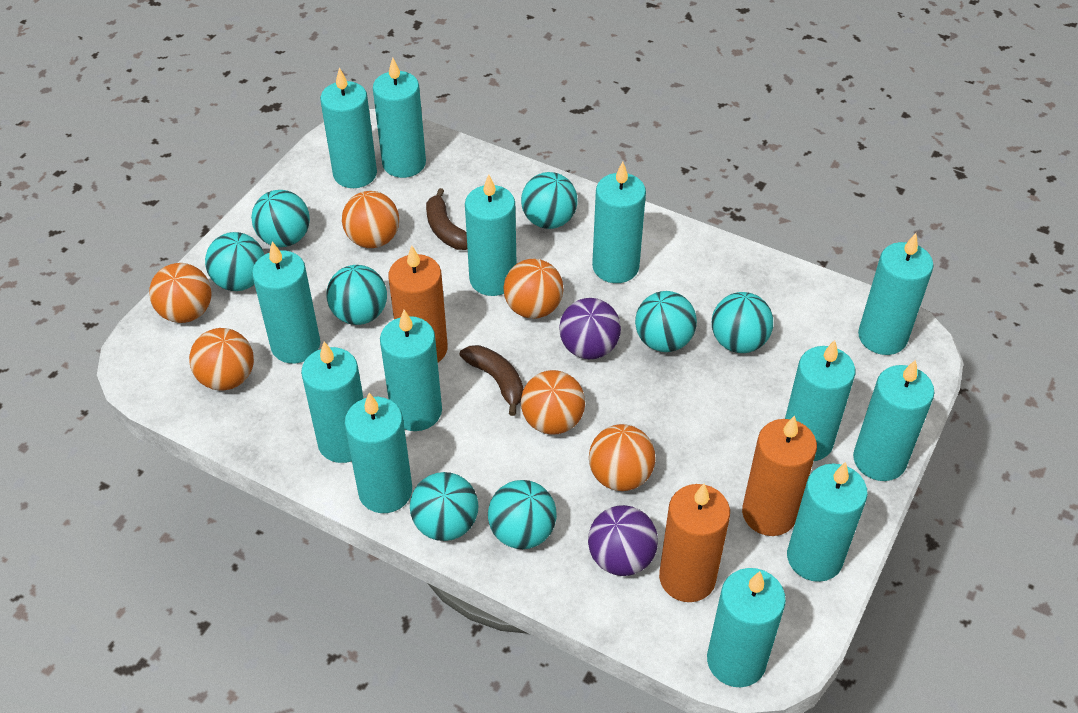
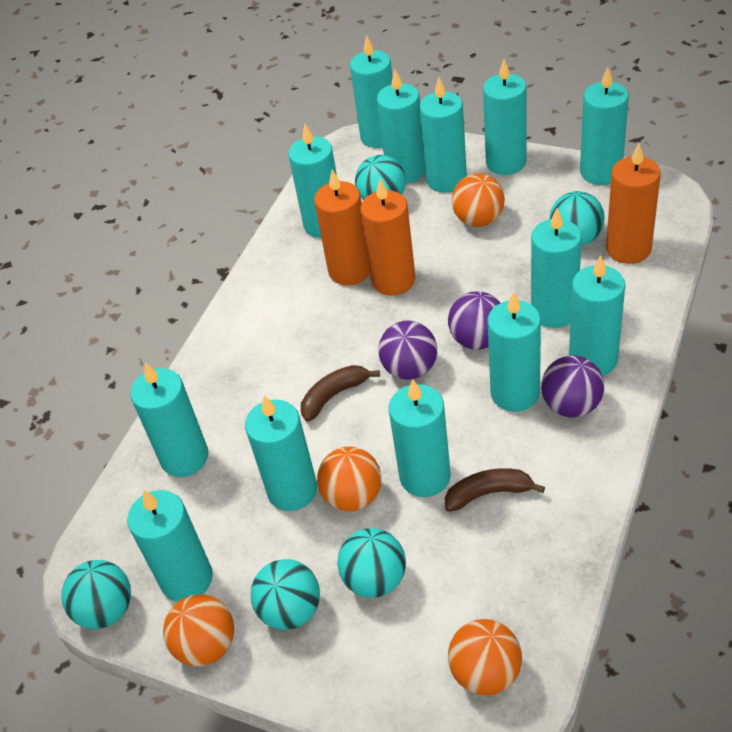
orange ball: [149,263,212,323] [189,328,254,390] [342,191,399,248] [503,259,564,319] [521,370,585,435] [589,424,655,491] = 6 -> [163,594,234,667] [317,446,382,511] [448,619,522,695] [452,174,505,227] = 4
purple ball: [559,298,621,359] [588,505,658,576] = 2 -> [378,321,437,380] [448,291,500,350] [541,356,604,418] = 3
turquoise ball: [205,232,264,291] [251,190,310,247] [326,265,387,325] [410,472,479,541] [488,480,557,549] [521,172,578,229] [635,291,697,352] [712,292,773,353] = 8 -> [61,560,131,629] [251,559,320,630] [337,528,406,598] [355,155,406,200] [549,191,605,246] = 5

